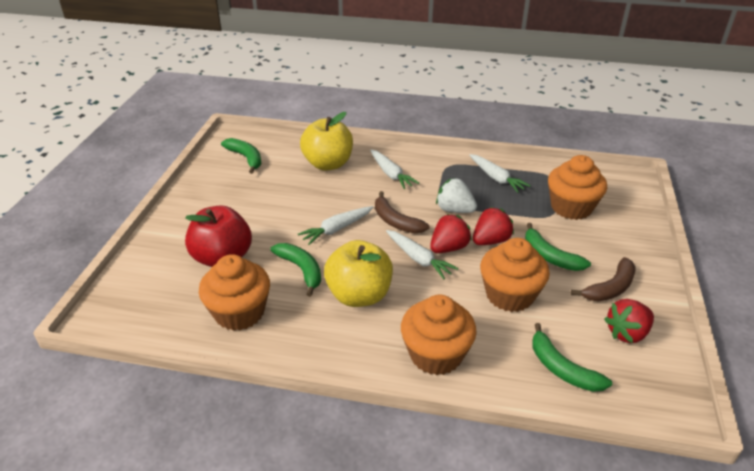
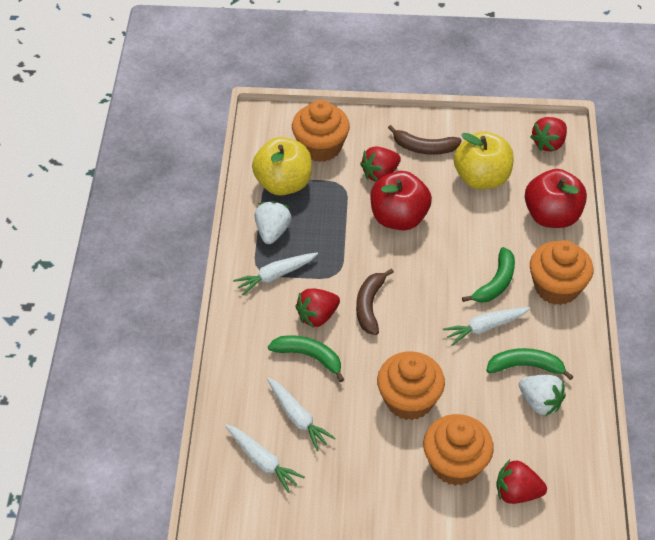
green banana: [221,138,261,174] [270,243,321,297] [525,223,591,271] [532,323,612,392] = 4 -> [268,335,344,382] [462,247,515,303] [486,348,574,380] = 3
red apple: [185,205,252,267] = 1 -> [370,171,432,230] [525,169,587,228] = 2
red strawberry: [430,214,472,253] [473,207,514,245] [604,299,654,343] = 3 -> [295,288,340,328] [360,146,401,182] [497,460,547,504] [530,117,567,151] = 4
white strawberry: [436,178,477,213] = 1 -> [255,201,292,244] [519,375,566,416] = 2

